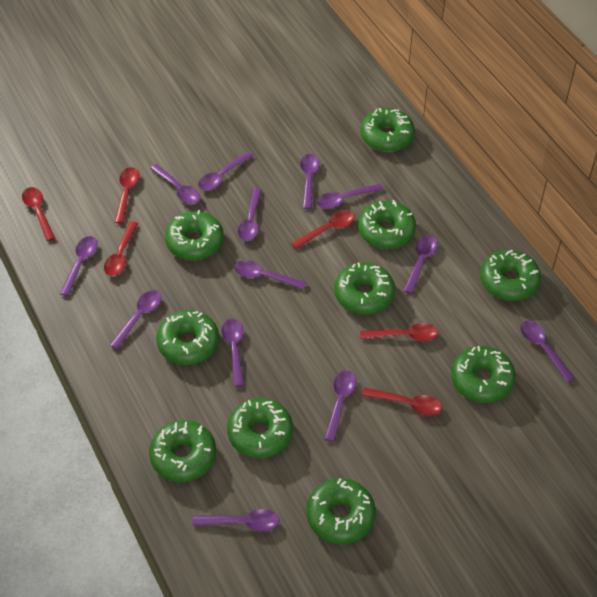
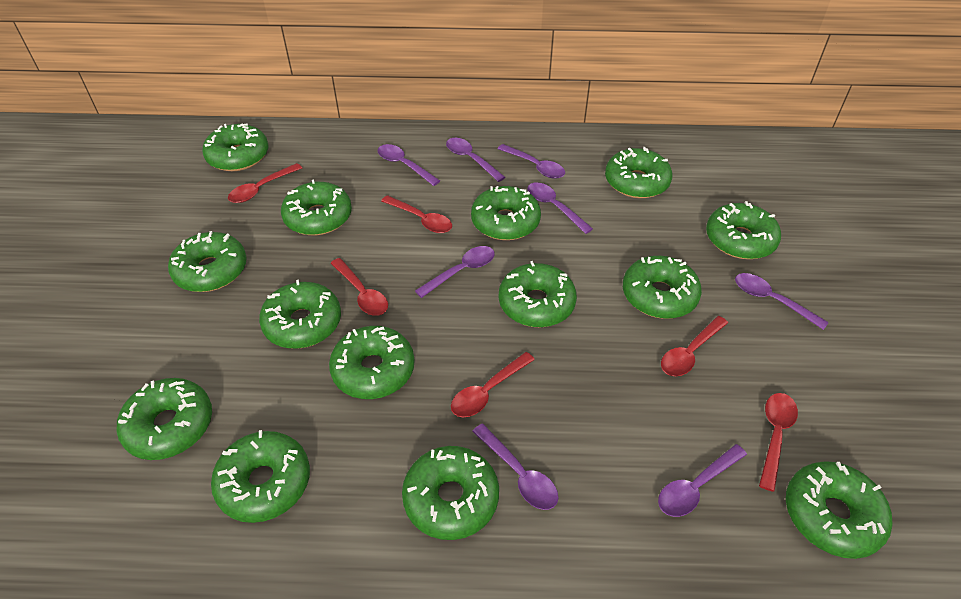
green donut: [149,420,216,482] [156,310,219,365] [165,210,224,261] [227,398,293,458] [306,478,376,544] [334,262,395,315] [358,200,416,249] [361,108,415,152] [451,346,516,403] [480,250,541,301] = 10 -> [116,378,212,460] [168,231,247,292] [202,123,269,171] [211,430,310,523] [259,280,341,349] [281,179,352,235] [329,326,415,399] [402,446,499,540] [471,186,541,240] [499,261,577,327] [605,147,672,198] [623,256,702,319] [706,201,781,259] [786,461,892,559] = 14
purple spoon: [60,236,98,296] [110,290,162,349] [150,164,200,204] [193,509,280,532] [198,152,253,191] [222,319,244,387] [234,260,307,290] [238,188,262,241] [300,154,320,209] [317,184,384,209] [325,371,357,442] [403,235,438,294] [520,321,575,382] = 13 -> [377,144,440,186] [415,246,495,298] [446,138,505,182] [472,424,559,510] [498,144,565,179] [527,182,593,234] [658,444,747,517] [735,273,829,330] = 8

